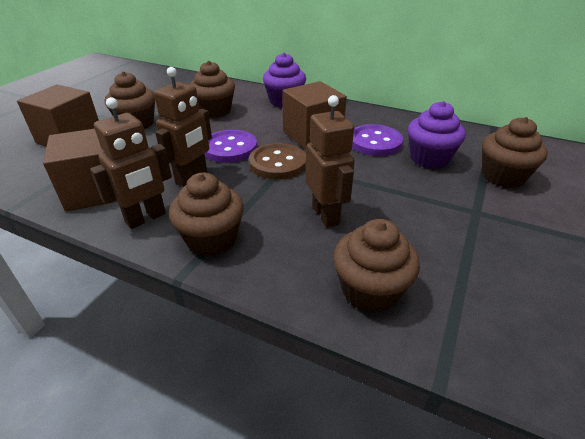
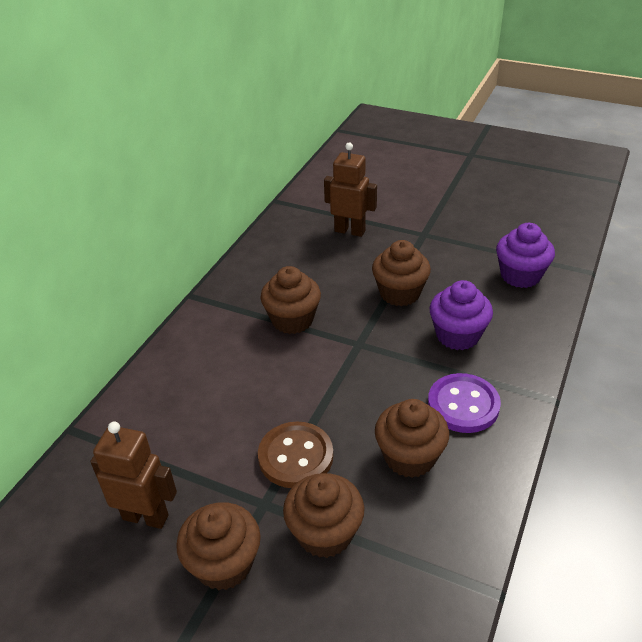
brown cube: [17,84,99,147] [43,129,118,212] [282,81,347,149] = 3 -> none = 0
brown robot: [90,97,172,229] [154,67,212,187] [305,95,355,228] = 3 -> [90,421,177,529] [324,142,377,237] = 2
purple button: [204,130,257,163] [352,124,403,156] = 2 -> [428,373,501,433] = 1

